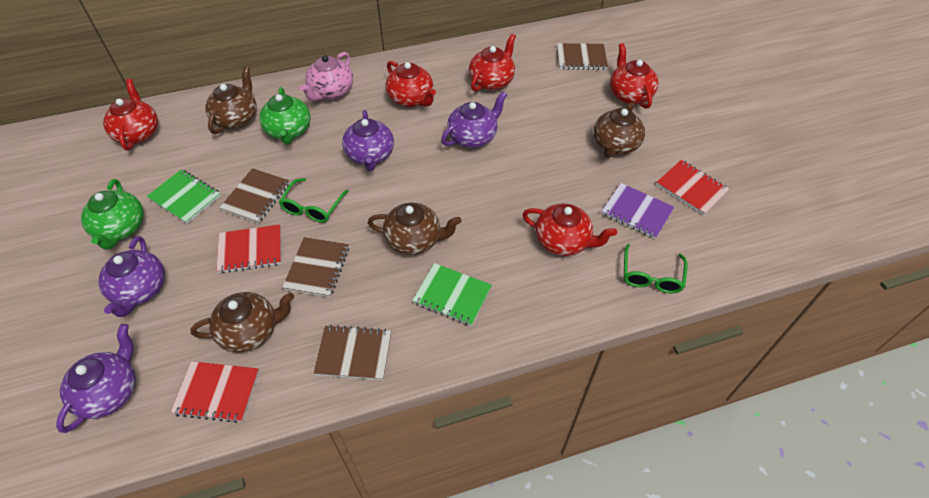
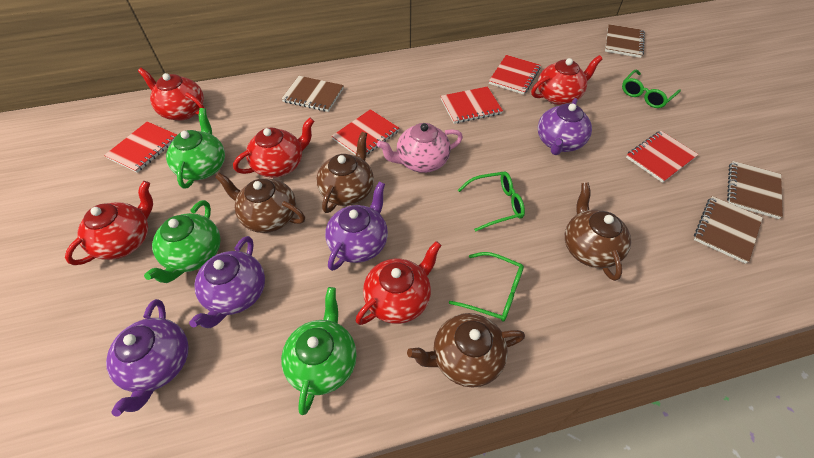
green glasses: [279,178,349,223] [624,244,687,293] = 2 -> [449,252,524,322] [458,172,525,232] [622,70,681,108] = 3
green notebook: [147,169,221,224] [412,263,492,326] = 2 -> none = 0
green teapot: [81,179,144,250] [259,87,310,144] = 2 -> [144,200,220,283] [166,108,225,189] [281,287,357,415] = 3
purple notebook: [601,183,674,239] = 1 -> none = 0
red notebook: [170,361,259,423] [217,225,281,273] [656,160,730,215] = 3 -> [104,121,177,173] [332,109,399,155] [441,86,503,124] [489,55,541,95] [626,131,699,183] = 5

